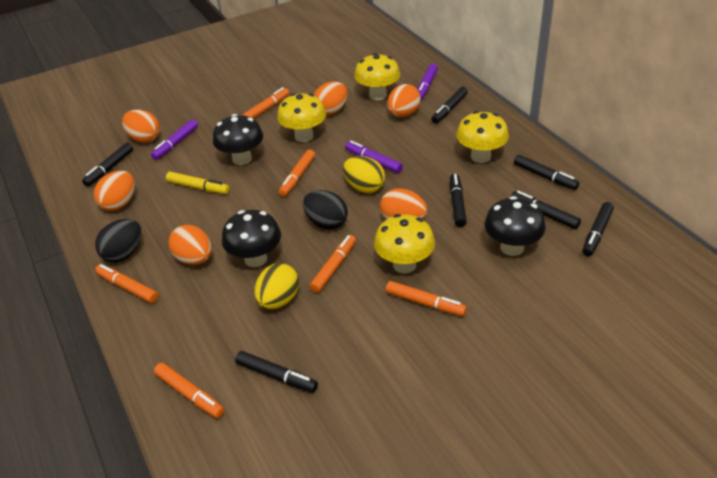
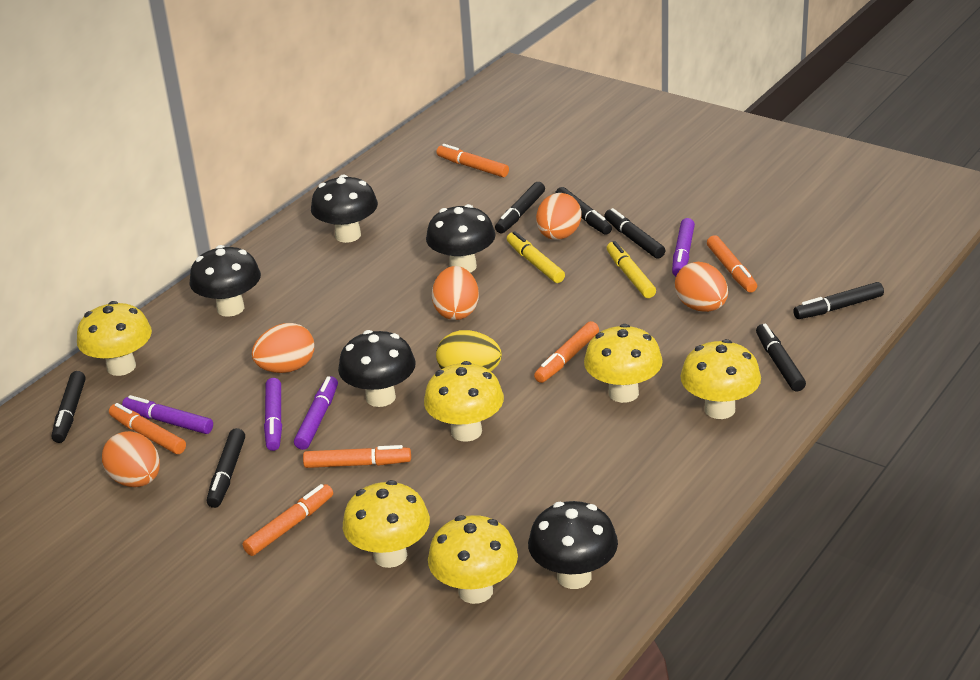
black egg: [95,219,141,262] [303,190,348,229] = 2 -> none = 0
black mushroom: [213,114,263,165] [222,210,281,267] [484,196,546,256] = 3 -> [190,245,261,317] [311,175,378,243] [338,330,416,407] [426,204,496,273] [528,501,618,589] = 5
orange egg: [94,171,135,211] [122,110,160,143] [169,225,212,265] [314,81,347,115] [380,188,427,220] [387,84,421,117] = 6 -> [102,431,160,487] [252,323,314,373] [432,266,479,320] [536,193,581,240] [675,262,728,312] = 5
purple marker: [151,119,198,160] [345,141,403,173] [417,64,438,100] = 3 -> [122,395,213,434] [264,378,282,451] [294,376,338,450] [672,218,695,276] = 4
yellow egg: [254,263,299,309] [343,156,385,193] = 2 -> [436,330,502,371] = 1
yellow marker: [166,172,230,194] = 1 -> [507,231,565,283] [607,241,656,298] = 2
yellow mushroom: [277,93,326,142] [354,53,400,100] [374,214,435,273] [456,111,509,163] = 4 -> [77,301,152,376] [343,480,430,568] [424,361,504,442] [428,515,518,604] [584,324,663,403] [680,339,761,419] = 6

